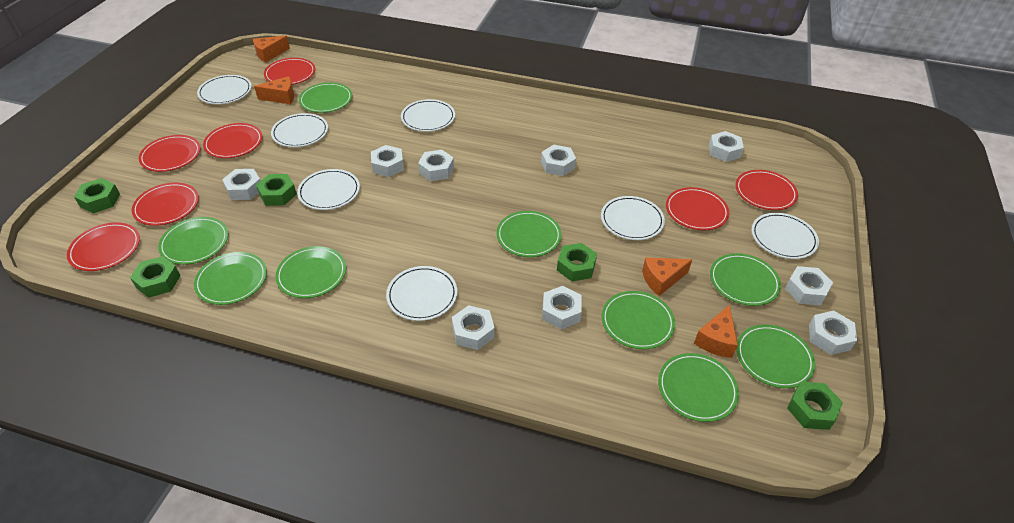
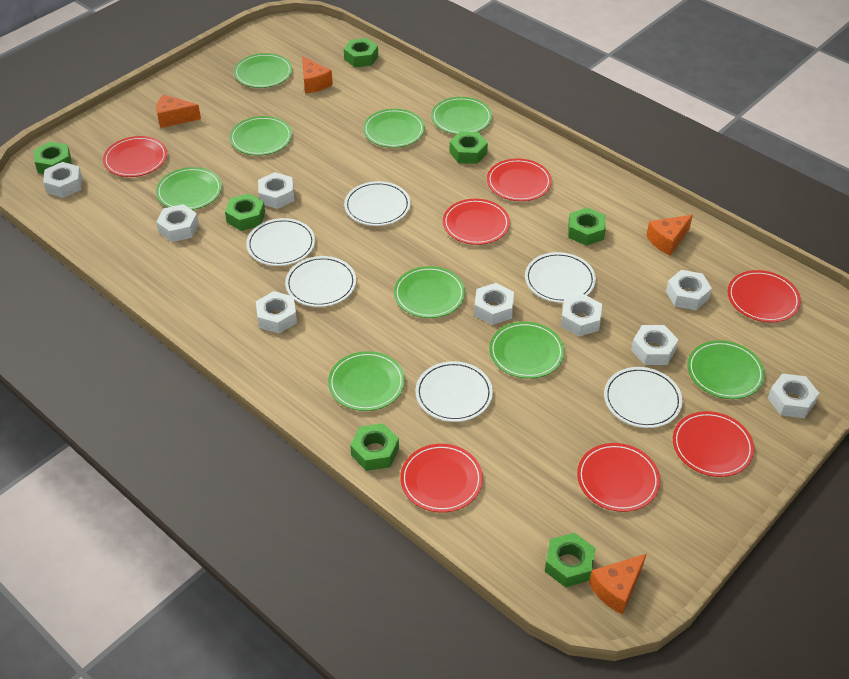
green nut: [74,178,120,213] [130,256,181,298] [256,174,297,206] [557,243,597,282] [787,382,843,430] = 5 -> [33,142,72,174] [225,194,265,231] [344,38,378,67] [350,423,399,471] [449,131,488,164] [545,532,595,587] [568,207,606,246] = 7
white plate: [197,75,252,104] [271,113,328,147] [297,169,360,210] [386,266,457,321] [401,99,455,132] [601,196,665,240] [752,213,819,259] = 7 -> [246,218,315,266] [285,256,356,307] [344,181,410,226] [415,361,493,422] [525,252,596,303] [604,367,682,428] = 6

